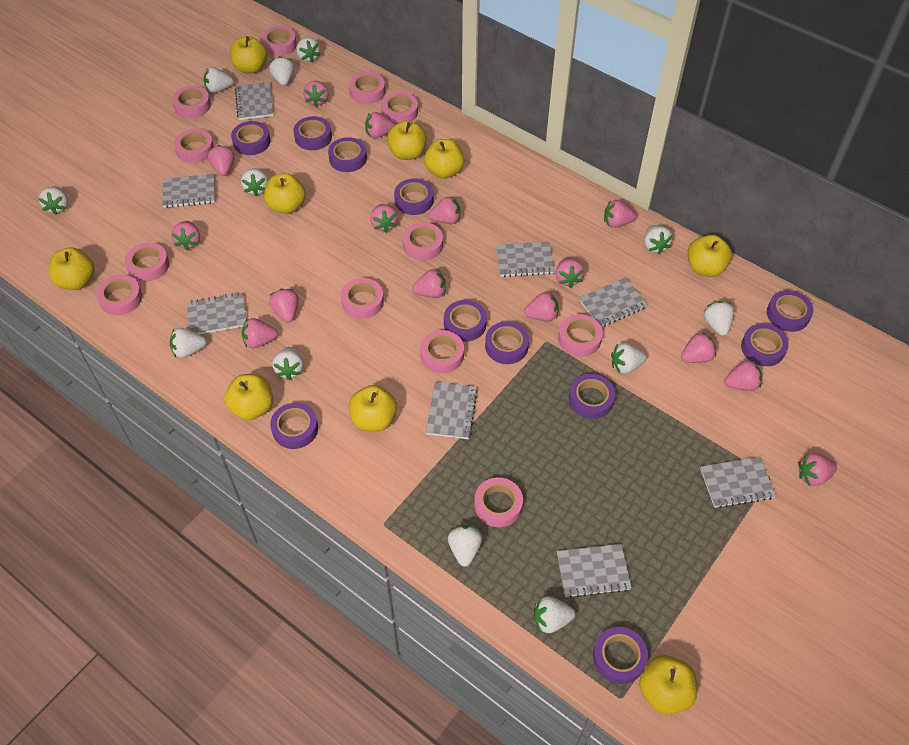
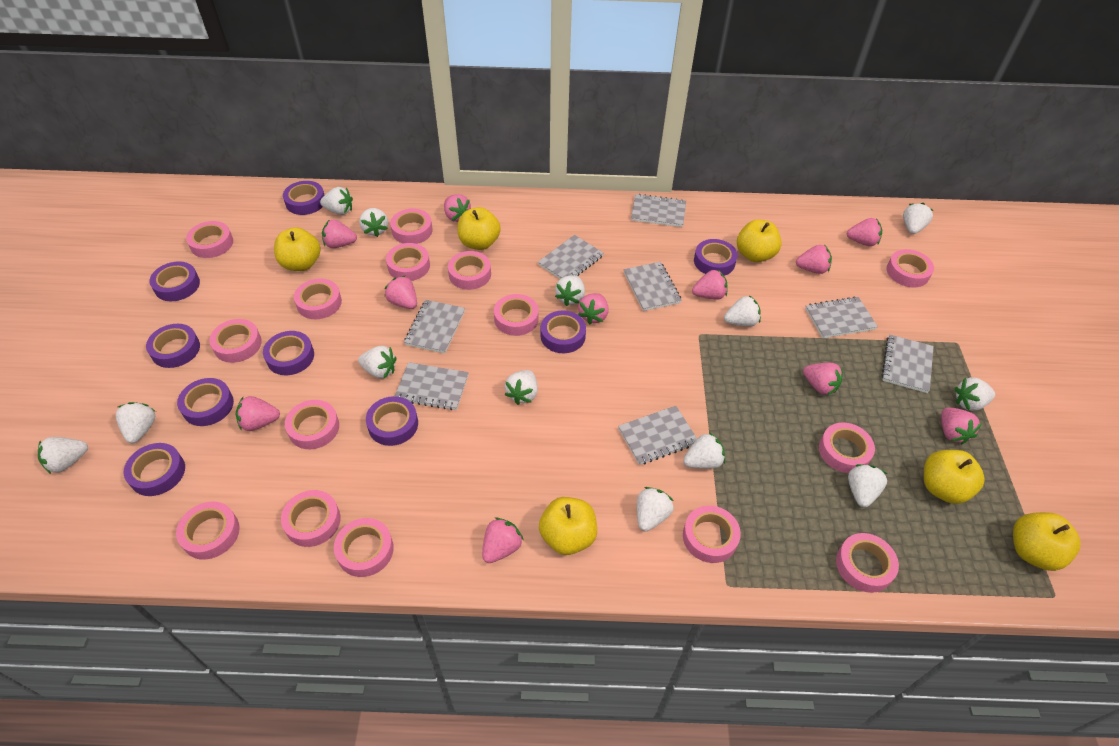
pink strawberry: [171,221,200,250] [208,145,235,176] [242,318,278,348] [269,289,299,323] [303,81,329,107] [365,112,395,139] [370,204,398,233] [412,269,446,298] [429,196,460,224] [524,291,558,321] [555,257,584,288] [604,200,636,228] [681,331,716,363] [724,360,762,391] [798,453,837,486] = 15 -> [236,396,280,431] [322,220,357,248] [385,275,417,309] [444,194,471,222] [482,517,524,563] [578,293,608,325] [692,269,728,300] [796,245,832,274] [803,363,843,395] [847,218,882,246] [941,407,982,445] = 11
pink tape: [96,275,142,315] [125,242,169,282] [172,86,211,118] [174,129,214,163] [261,26,297,56] [341,278,384,319] [349,72,385,104] [381,92,418,125] [402,222,443,261] [420,330,464,373] [474,477,523,527] [558,314,603,357] = 12 -> [176,502,240,560] [186,221,233,258] [209,319,262,363] [281,490,341,547] [285,400,339,449] [294,279,342,319] [334,518,394,577] [386,243,430,281] [390,209,433,244] [448,251,491,290] [494,294,539,336] [683,506,741,563] [819,423,875,473] [836,533,899,593] [887,249,934,288] = 15
purple tape: [231,121,271,155] [270,403,318,449] [294,116,332,150] [328,137,367,172] [394,178,434,215] [444,300,487,342] [485,321,529,364] [569,374,615,419] [593,627,648,684] [741,324,789,366] [767,290,813,332] = 11 -> [124,443,185,496] [146,324,200,368] [149,261,200,301] [177,378,234,426] [263,331,314,375] [283,181,324,215] [366,396,418,446] [541,311,586,353] [694,239,738,276] = 9
white strawberry: [38,186,68,215] [170,328,207,358] [203,67,234,93] [241,168,268,196] [269,56,294,86] [272,347,303,380] [296,37,321,63] [448,525,482,567] [534,596,575,633] [611,343,647,374] [644,225,673,254] [703,301,734,336] = 12 -> [38,437,88,474] [116,402,156,443] [320,187,353,215] [358,346,397,379] [359,208,388,237] [505,370,538,405] [555,275,585,306] [637,487,674,531] [683,432,725,469] [724,295,761,327] [848,464,887,507] [903,203,933,234] [955,377,995,411] = 13
yellow apple: [48,248,95,290] [224,374,273,420] [230,36,267,74] [264,173,306,214] [349,385,397,432] [387,121,427,160] [424,139,464,179] [639,655,697,715] [688,235,732,277] = 9 -> [274,227,321,271] [457,207,501,250] [539,497,597,555] [737,219,782,262] [924,450,985,504] [1013,512,1081,571] = 6

